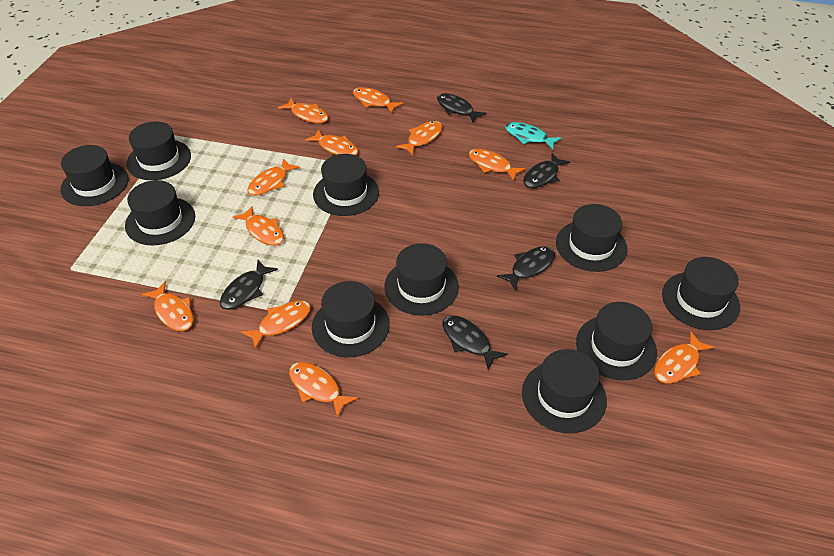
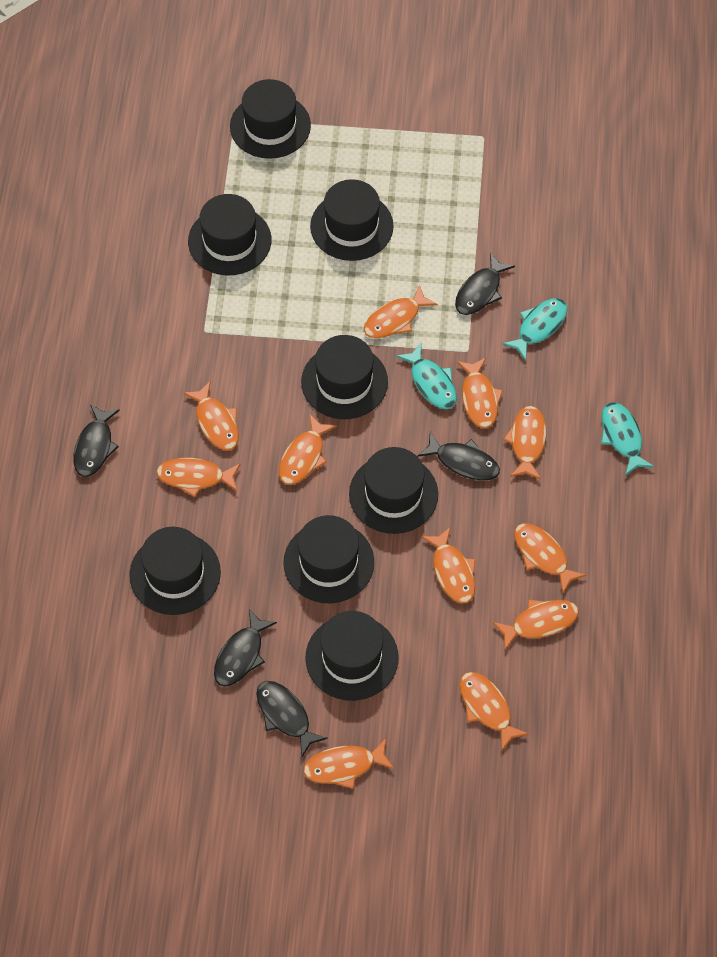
black hat: [60,145,128,206] [125,180,195,246] [126,121,191,180] [312,281,390,357] [313,154,379,216] [384,243,459,316] [522,349,607,433] [556,204,628,272] [576,302,657,380] [662,257,740,330] = 10 -> [129,527,221,615] [188,194,272,275] [230,79,311,159] [283,515,374,603] [301,335,388,419] [306,611,399,701] [310,179,394,261] [349,447,438,534] = 8
turquoise fish: [505,122,562,150] = 1 -> [396,343,457,410] [502,298,568,361] [601,402,654,476] = 3

